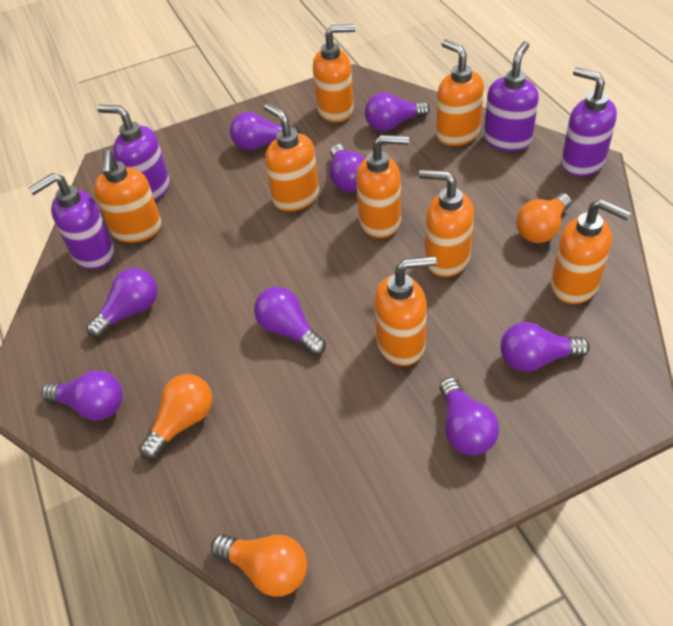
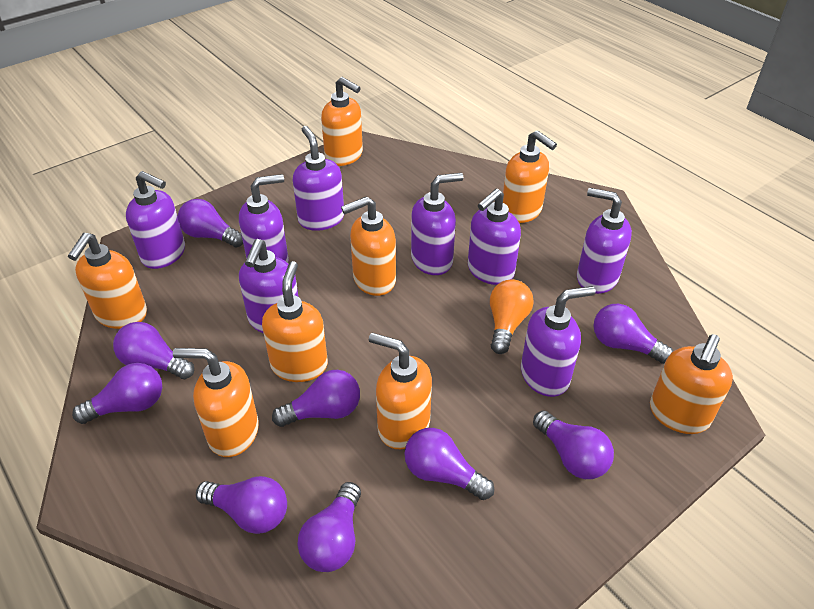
orange light bulb: [139,374,212,460] [211,534,307,597] [516,193,571,243] = 3 -> [490,279,534,354] = 1
purple light bulb: [41,370,123,420] [86,268,157,338] [230,112,300,151] [254,287,326,356] [330,144,365,192] [365,93,430,131] [439,377,499,456] [501,322,590,372] = 8 -> [72,363,162,424] [113,322,194,379] [178,199,243,248] [196,476,287,534] [272,370,360,427] [297,482,361,572] [404,428,494,500] [533,410,614,479] [593,304,673,364] = 9
purple soap dispenser: [28,173,114,270] [97,105,170,201] [484,41,539,152] [561,67,617,177] = 4 -> [126,171,185,269] [239,174,289,263] [239,239,299,333] [293,126,344,231] [411,173,463,275] [468,189,521,285] [521,286,595,397] [577,188,632,294] = 8

